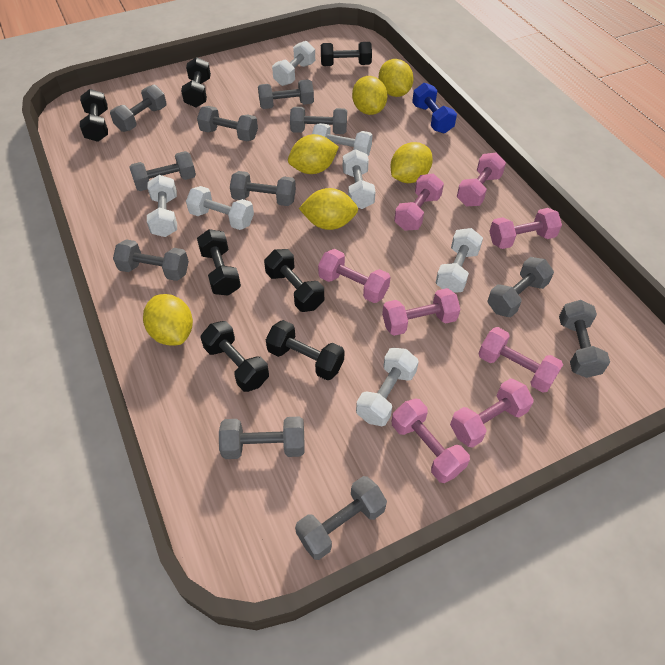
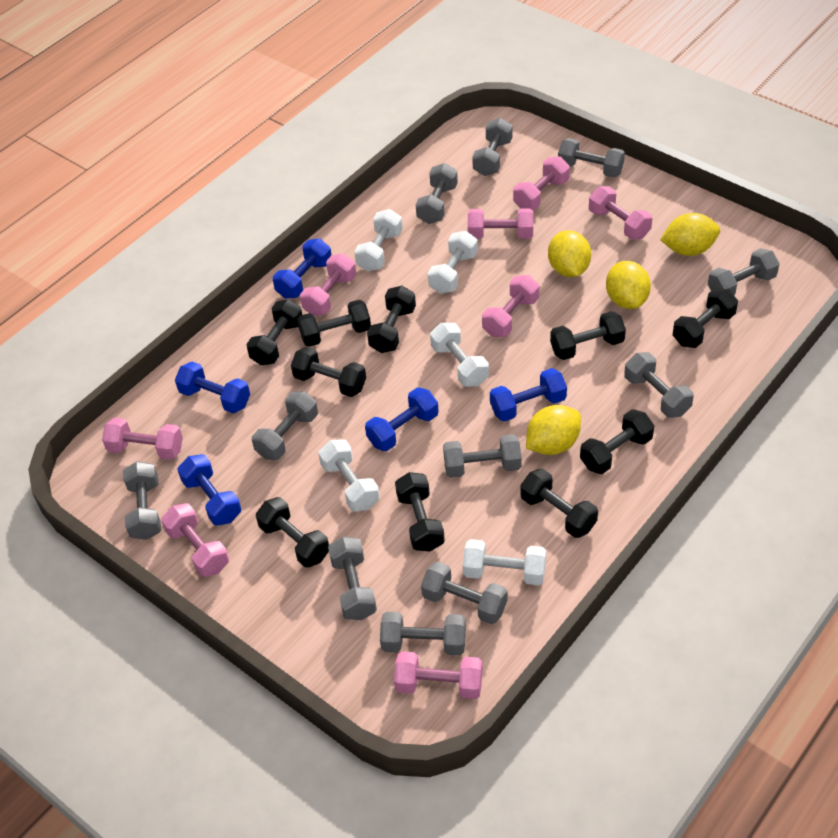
black dumbbell: [80,89,108,142] [181,57,211,107] [197,229,241,296] [200,321,269,392] [264,249,324,312] [266,320,344,380] [321,42,372,66] = 7 -> [246,299,302,365] [256,497,329,568] [291,347,366,397] [297,300,371,347] [367,286,416,353] [395,472,445,552] [520,469,598,538] [550,311,626,360] [580,409,654,474] [673,288,738,348] = 10
blue dumbbell: [412,83,457,133] = 1 -> [175,361,250,413] [177,454,242,526] [273,239,332,299] [365,387,439,451] [490,368,567,422] = 5
white dumbbell: [147,175,177,237] [186,186,254,230] [272,41,315,86] [312,123,372,156] [343,149,376,209] [356,348,419,426] [436,228,483,293] = 7 -> [318,439,380,512] [354,209,403,271] [428,231,478,294] [430,323,489,387] [463,539,546,586] = 5
yellow lemon: [143,294,193,346] [288,134,339,174] [299,188,358,230] [352,76,387,115] [379,59,414,97] [391,142,433,183] = 6 -> [526,405,581,455] [548,230,591,277] [606,261,651,309] [660,213,720,256] = 4

